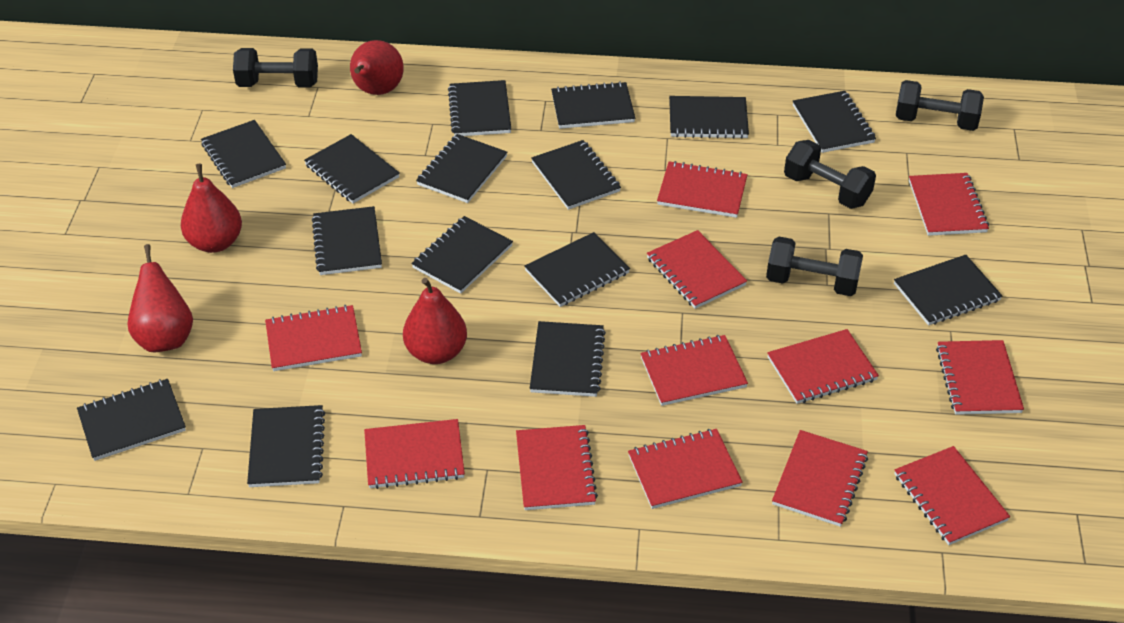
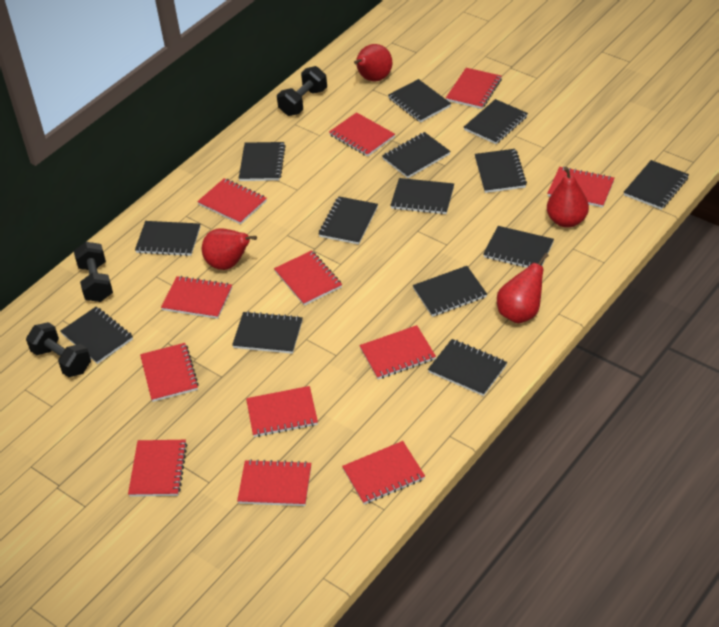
black dumbbell: [233,48,318,87] [766,237,863,296] [784,140,876,209] [896,80,984,131] = 4 -> [26,322,91,377] [74,242,113,302] [277,66,327,116] = 3
black notebook: [77,379,186,461] [201,120,286,188] [247,405,325,487] [304,134,400,204] [312,206,382,275] [411,216,513,294] [416,134,507,203] [448,80,511,136] [524,232,630,307] [530,321,606,397] [531,140,621,210] [551,81,635,129] [669,96,749,139] [793,91,876,153] [894,255,1002,326] = 15 -> [60,307,133,364] [135,221,201,256] [232,311,303,354] [239,142,286,181] [319,197,378,245] [382,132,450,178] [388,79,451,123] [390,178,454,215] [413,266,487,317] [428,339,507,396] [464,99,528,144] [475,149,527,193] [483,226,554,268] [624,160,689,210] = 14

